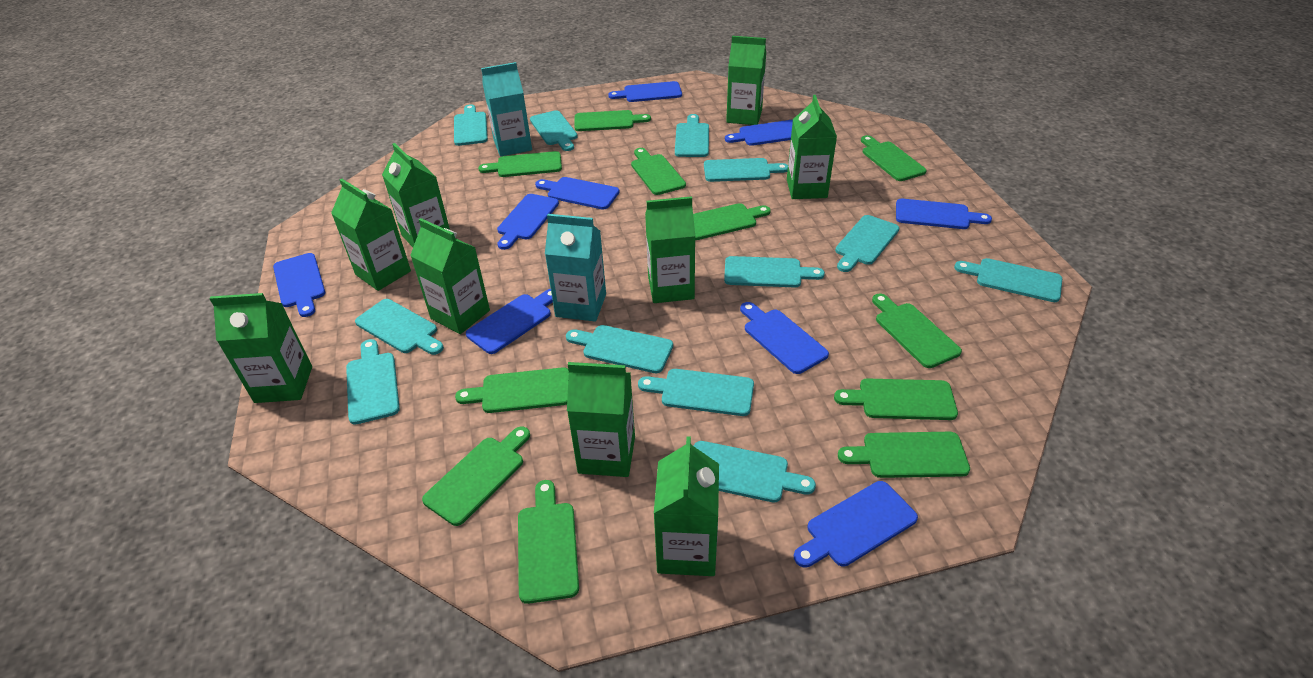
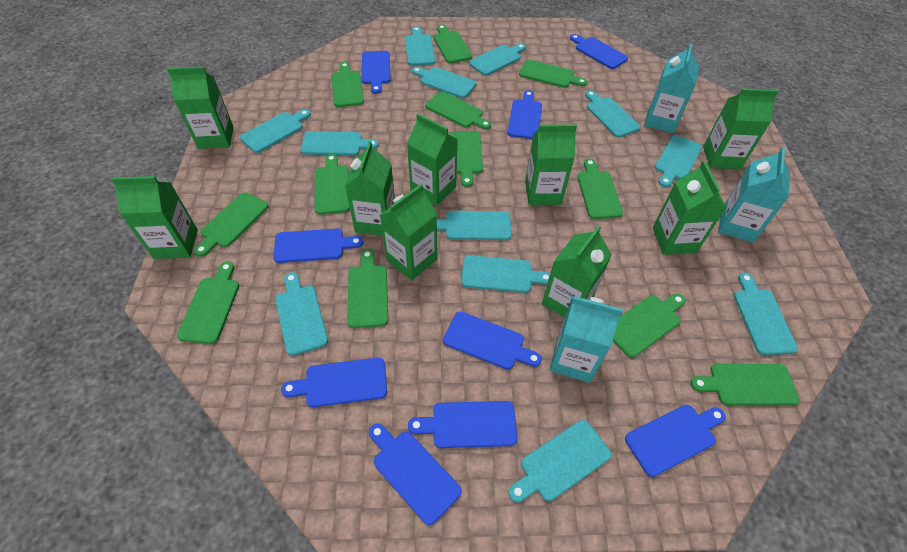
green cutting board: [422,426,530,526] [455,367,569,413] [478,151,562,177] [518,480,579,604] [574,110,651,131] [631,148,686,195] [693,203,771,240] [834,379,958,420] [838,432,970,478] [861,135,927,181] [872,293,962,368] = 11 -> [177,261,239,344] [194,192,269,257] [315,154,350,215] [331,62,364,107] [348,249,388,328] [425,91,491,129] [434,24,472,63] [449,131,483,187] [519,60,587,88] [577,158,623,219] [613,294,686,358] [690,364,799,405] = 12
turquoise carton: [481,62,532,157] [545,214,606,321] = 2 -> [550,296,623,383] [644,43,699,133] [718,147,790,243] = 3

